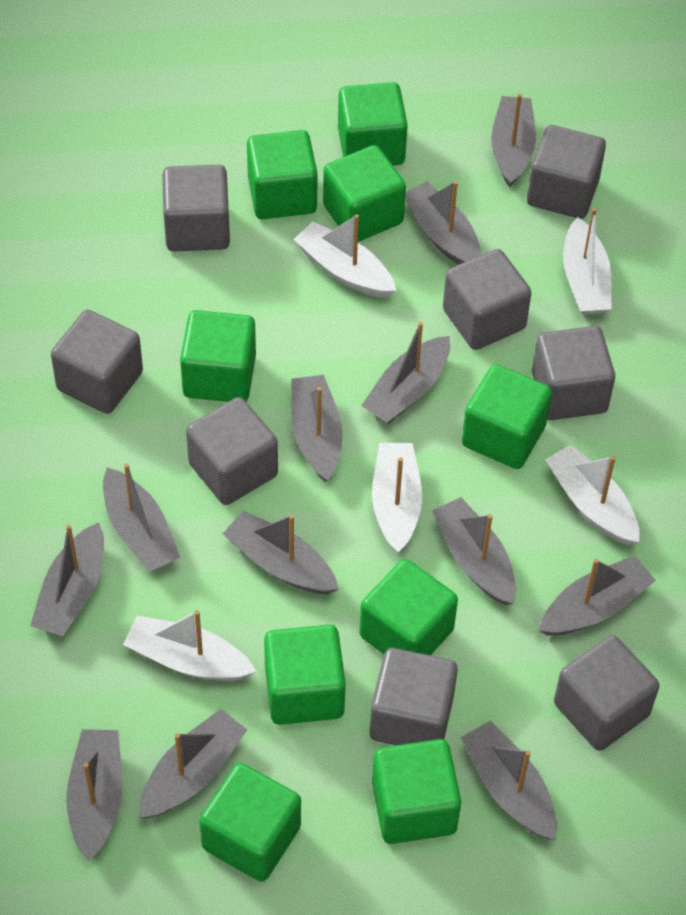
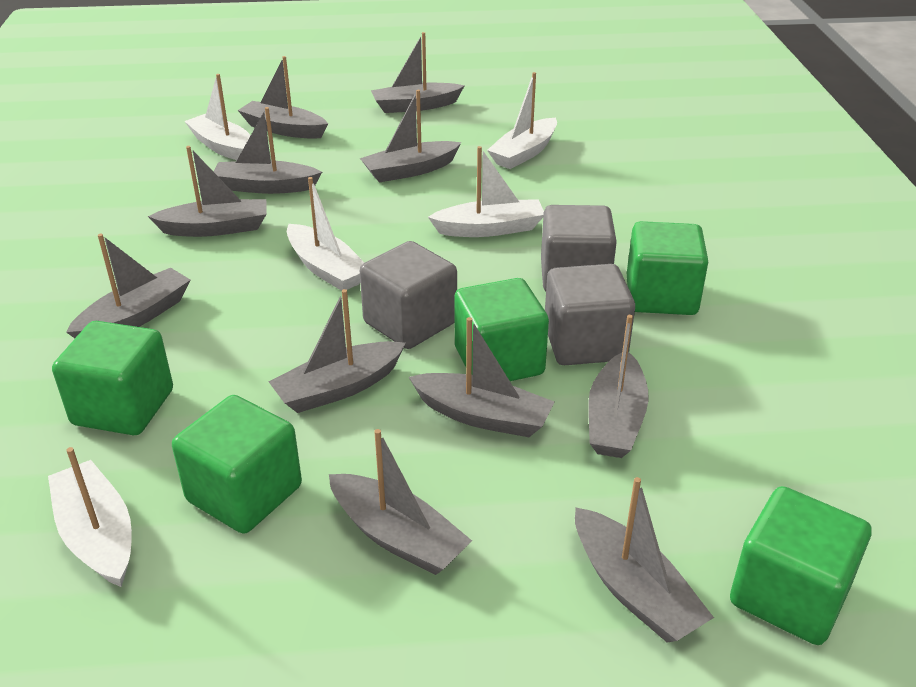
green cube: [180,310,256,402] [199,763,301,882] [247,130,318,219] [264,625,346,725] [323,145,406,242] [338,82,408,166] [359,559,458,655] [372,739,461,844] [462,364,552,469] = 9 -> [52,321,173,435] [172,395,302,534] [455,278,549,381] [627,221,708,315] [730,486,871,645] = 5
grey boat: [30,522,104,636] [66,729,122,861] [103,464,180,572] [139,709,247,818] [223,511,339,594] [291,375,343,482] [361,322,450,424] [405,181,481,265] [432,497,516,605] [461,720,557,840] [491,94,536,188] [539,555,656,636] = 12 -> [66,234,190,338] [148,146,267,237] [213,107,322,194] [238,56,328,139] [269,289,406,413] [329,429,472,575] [360,90,461,182] [371,32,465,113] [409,317,554,437] [575,477,714,643] [588,314,649,458] = 11
grey cube: [51,310,143,414] [162,165,230,251] [186,397,278,505] [370,648,458,745] [443,249,532,350] [527,125,606,219] [532,326,615,420] [554,635,659,751] = 8 -> [360,241,457,349] [541,205,617,291] [545,264,635,365] = 3

